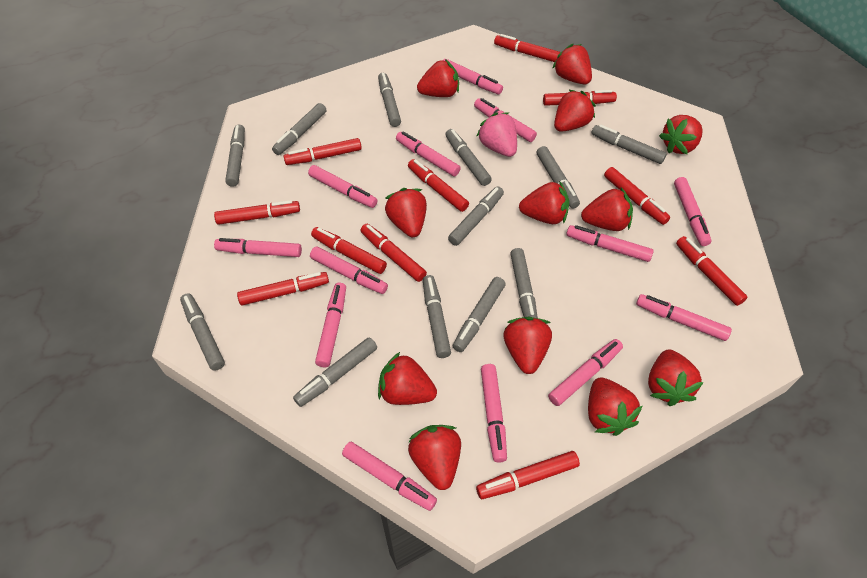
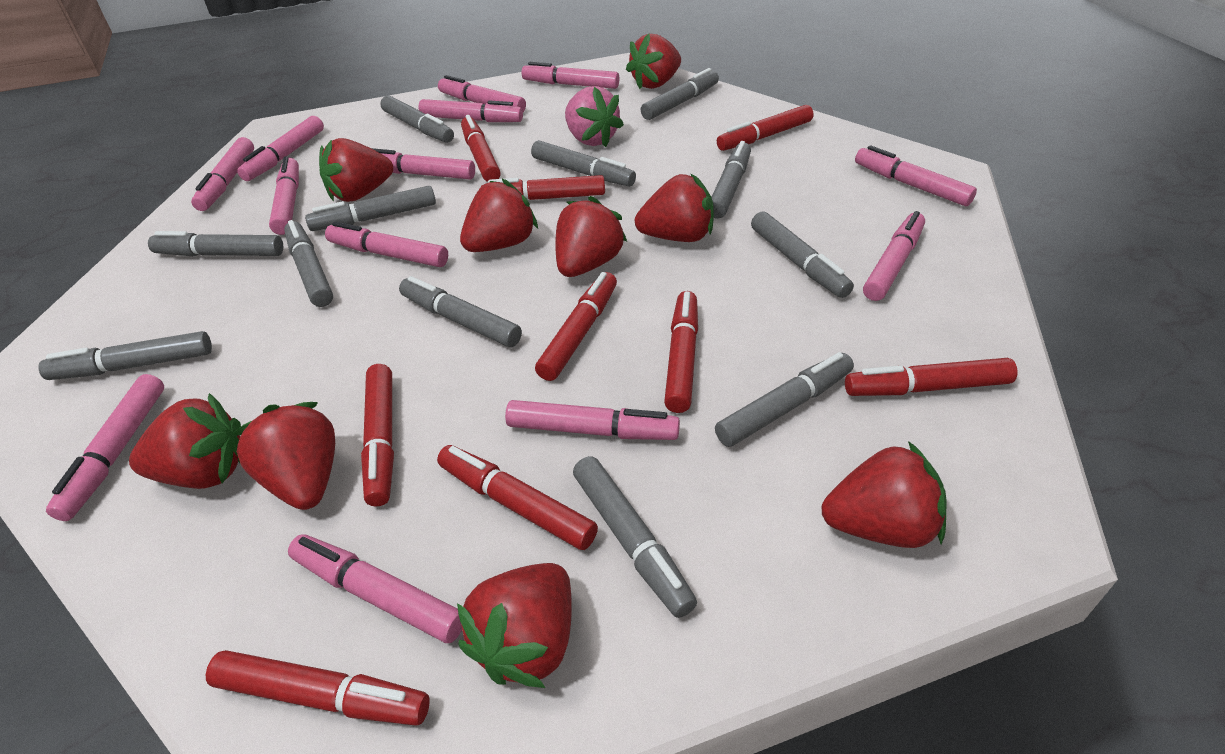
red marker: [214,200,300,225] [237,272,329,305] [283,138,362,165] [311,227,387,274] [361,224,427,282] [408,159,469,212] [476,451,580,499] [494,34,560,62] [543,90,617,106] [604,167,670,225] [676,236,747,306] = 11 -> [206,650,430,726] [361,364,394,506] [437,445,598,550] [461,115,501,182] [481,175,605,200] [535,272,617,381] [664,291,698,413] [717,105,813,151] [845,358,1017,396] = 9
red strawberry: [378,351,437,405] [385,188,427,237] [408,425,461,490] [417,59,459,97] [503,317,552,374] [519,181,569,224] [552,44,592,84] [554,89,596,132] [581,188,633,231] [588,378,643,436] [648,349,704,406] [659,115,703,154] = 12 -> [129,393,241,489] [232,402,335,510] [319,138,393,202] [457,563,572,688] [460,179,538,252] [555,196,627,277] [626,34,681,89] [635,173,714,242] [822,441,947,548] = 9

